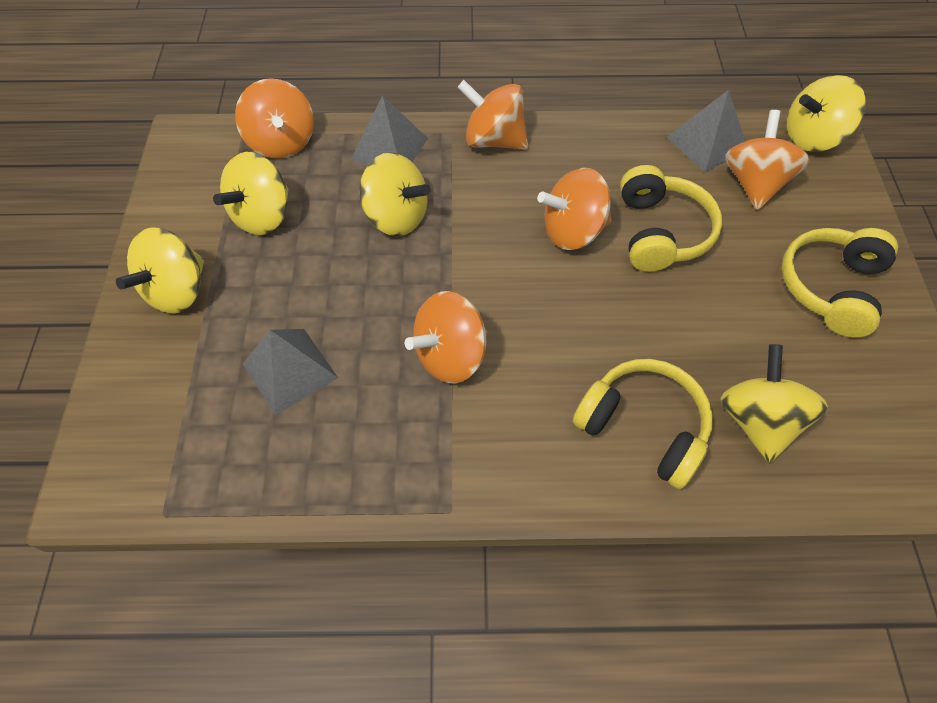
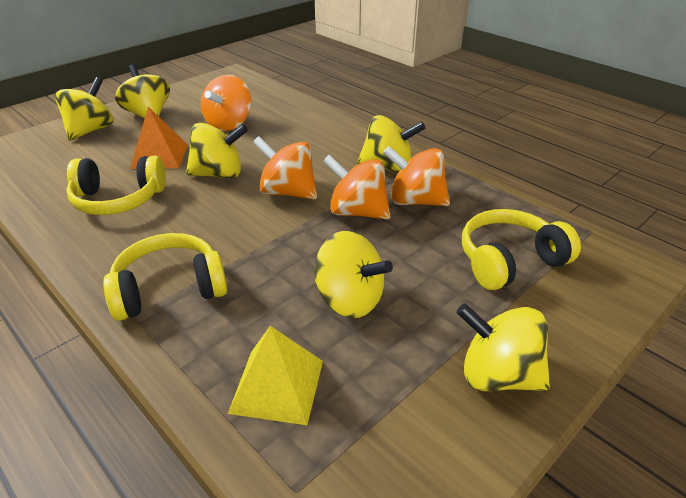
grey pyramid: [243,329,338,416] [351,96,428,165] [666,90,745,173] = 3 -> none = 0
orange pyramid: none = 0 -> [130,107,188,169] = 1
orange spinning top: [235,78,314,159] [405,291,487,384] [457,80,528,150] [537,168,611,250] [725,110,810,210] = 5 -> [201,75,252,131] [253,136,317,199] [323,155,390,219] [383,146,450,206] = 4
yellow pyramid: none = 0 -> [228,326,323,425] = 1
yellow spinning top: [116,227,205,314] [213,152,289,235] [359,153,430,236] [721,344,828,463] [787,75,866,152] = 5 -> [55,77,114,141] [115,64,170,119] [186,123,248,179] [315,231,393,318] [357,115,425,173] [456,303,550,391] = 6

